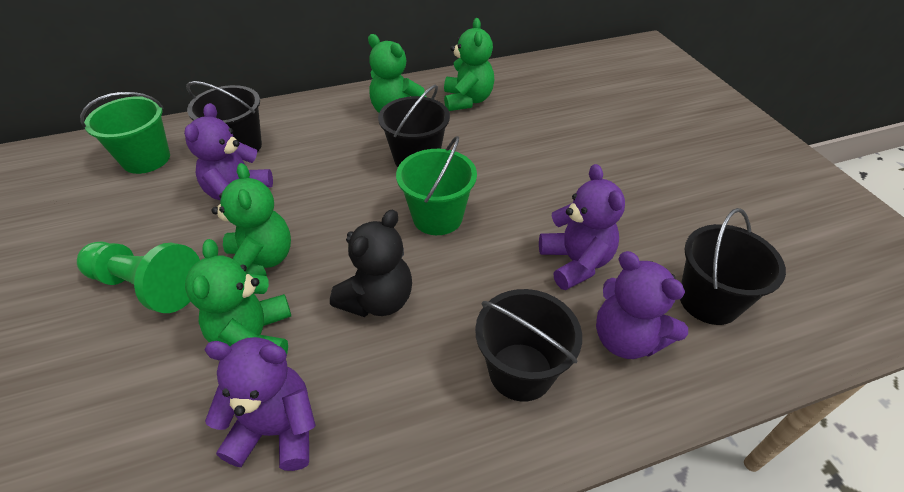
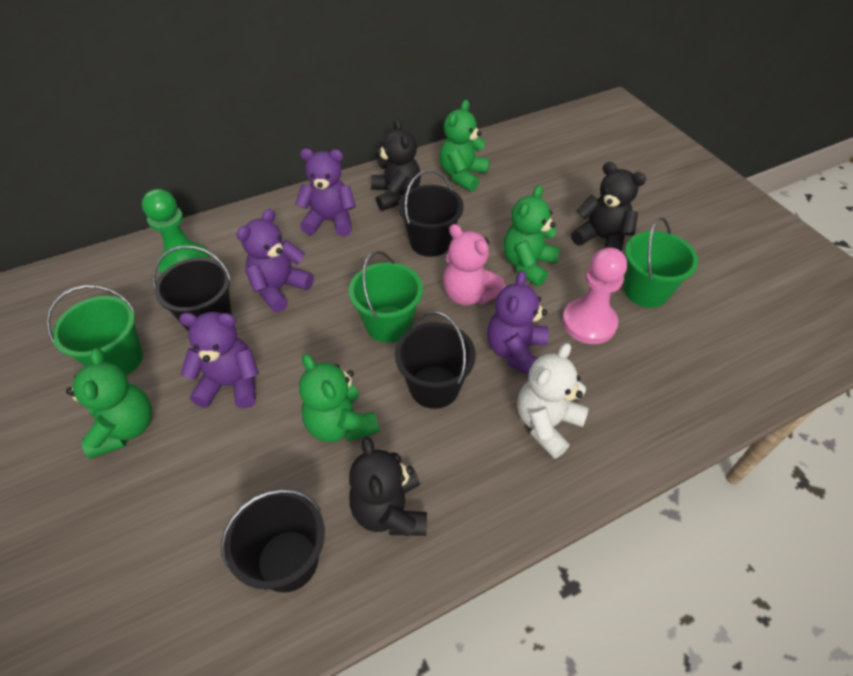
black teddy bear: [330,209,412,317] = 1 -> [349,437,427,536] [371,119,421,211] [571,162,646,252] = 3
green bucket: [80,92,170,174] [396,136,477,235] = 2 -> [46,285,143,375] [349,251,423,343] [624,217,698,308] = 3
pink pawn: none = 0 -> [562,247,627,344] = 1
pink teddy bear: none = 0 -> [443,224,506,306] = 1
white teddy bear: none = 0 -> [517,343,589,459] = 1

